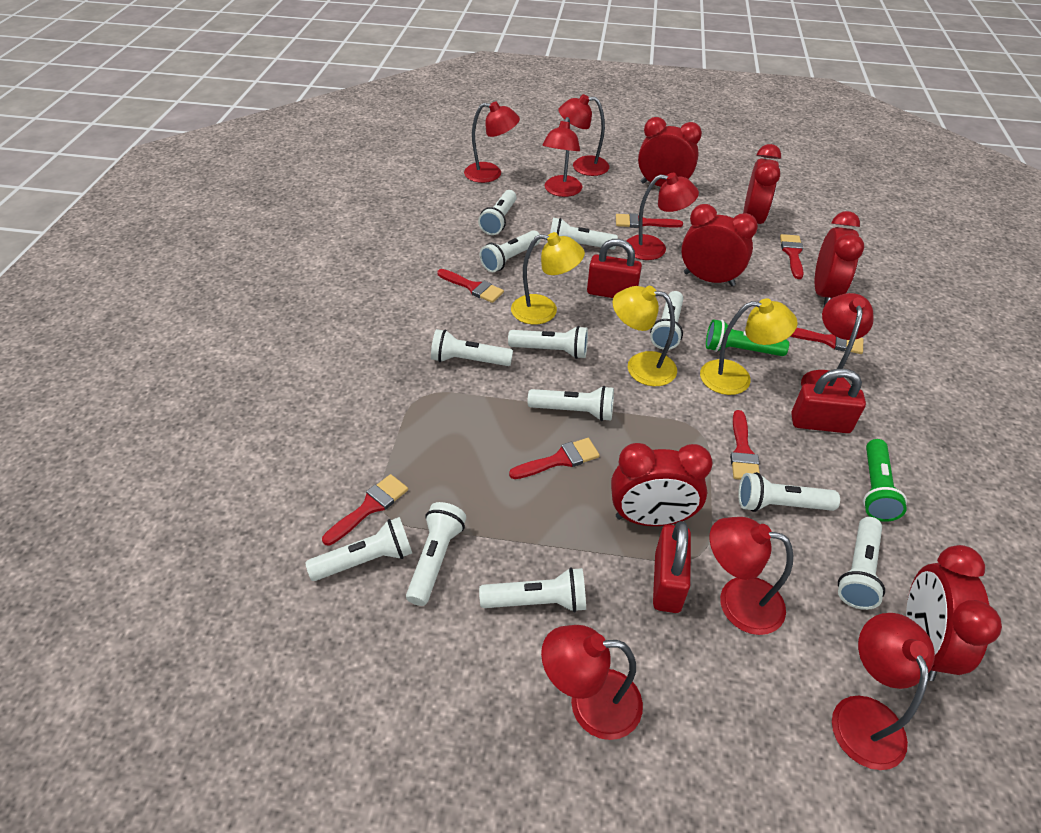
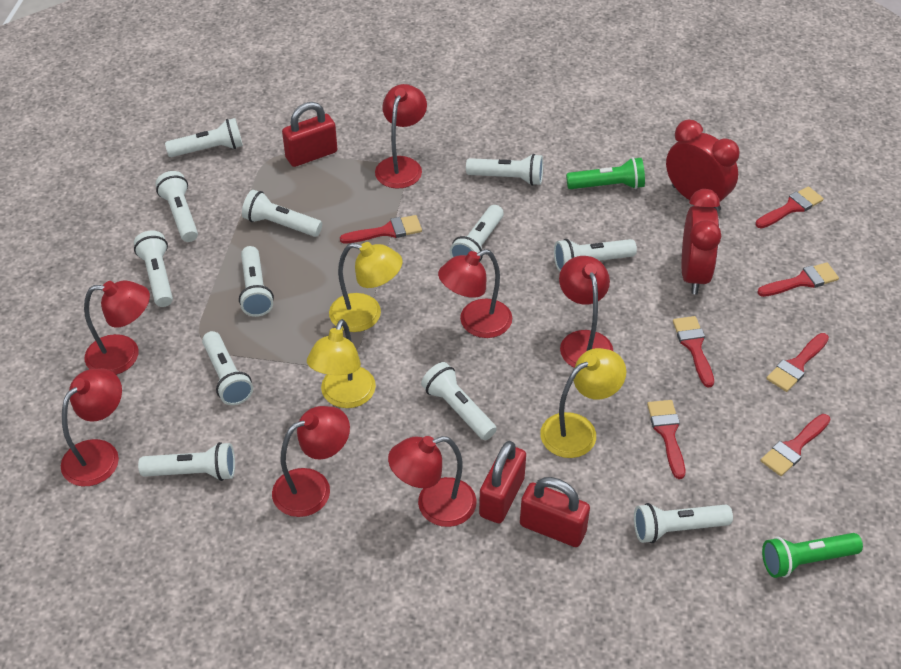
red clock: [611,443,713,526] [638,117,702,187] [681,204,758,286] [743,144,781,224] [815,211,864,306] [906,545,1002,681] = 6 -> [666,120,740,211] [682,189,721,294] = 2
red lamp: [464,102,520,183] [541,625,643,740] [543,117,583,197] [559,94,609,176] [626,173,699,260] [710,517,793,635] [801,293,873,388] [832,613,935,770] = 8 -> [61,368,122,486] [84,280,150,375] [272,406,350,517] [375,84,427,189] [388,436,477,527] [438,249,512,338] [559,256,613,368] = 7

